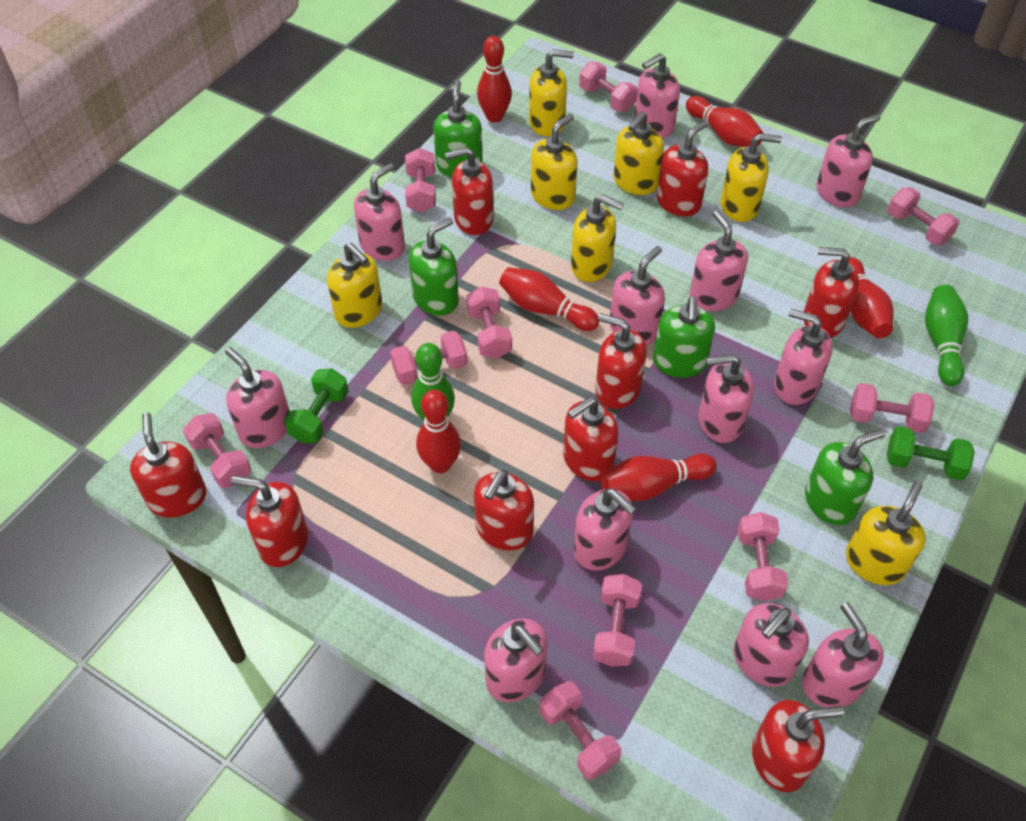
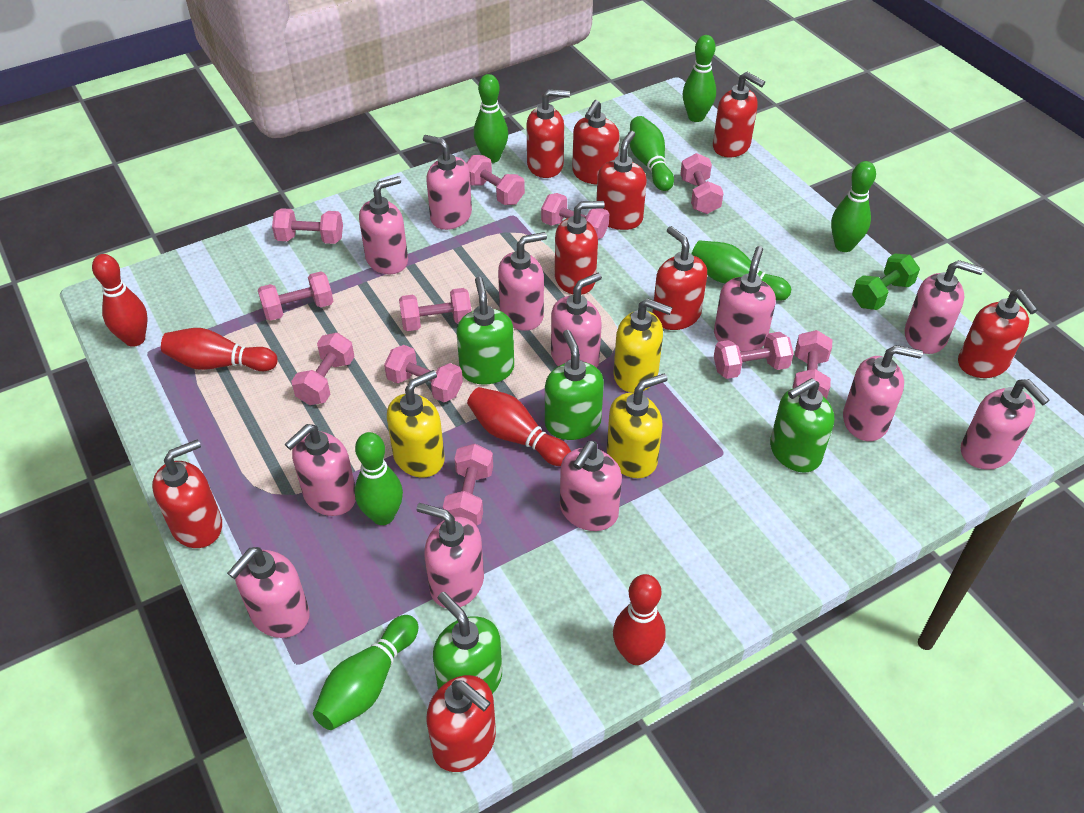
green bowling pin: [411,343,455,421] [925,285,968,386] = 2 -> [313,615,418,730] [355,432,403,525] [474,74,508,163] [630,116,674,191] [683,35,716,122] [691,240,791,301] [831,161,876,252] = 7
green dumbbell: [284,368,349,443] [887,426,975,480] = 2 -> [852,254,920,310] = 1
pink dumbbell: [183,413,251,488] [390,331,467,385] [405,148,436,212] [466,286,512,358] [539,681,621,780] [579,62,638,112] [593,574,642,667] [737,512,789,601] [850,383,935,433] [887,187,959,245] = 10 -> [258,271,334,321] [272,208,343,244] [291,333,355,405] [384,345,463,402] [399,288,471,331] [443,444,493,526] [467,155,525,205] [541,193,609,239] [680,153,723,214] [714,332,794,379] [792,330,832,399] = 11
red bowling pin: [416,390,461,473] [477,36,512,122] [499,267,599,331] [601,453,717,501] [686,96,764,147] [848,257,893,338] = 6 -> [92,254,147,347] [161,328,278,371] [467,387,571,466] [613,574,666,665] = 4
yellow soap dispenser: [327,243,382,328] [529,49,574,137] [531,114,577,210] [571,195,624,282] [613,111,664,195] [721,133,782,222] [846,481,926,585] = 7 -> [387,370,445,478] [607,373,667,478] [613,299,673,393] = 3

